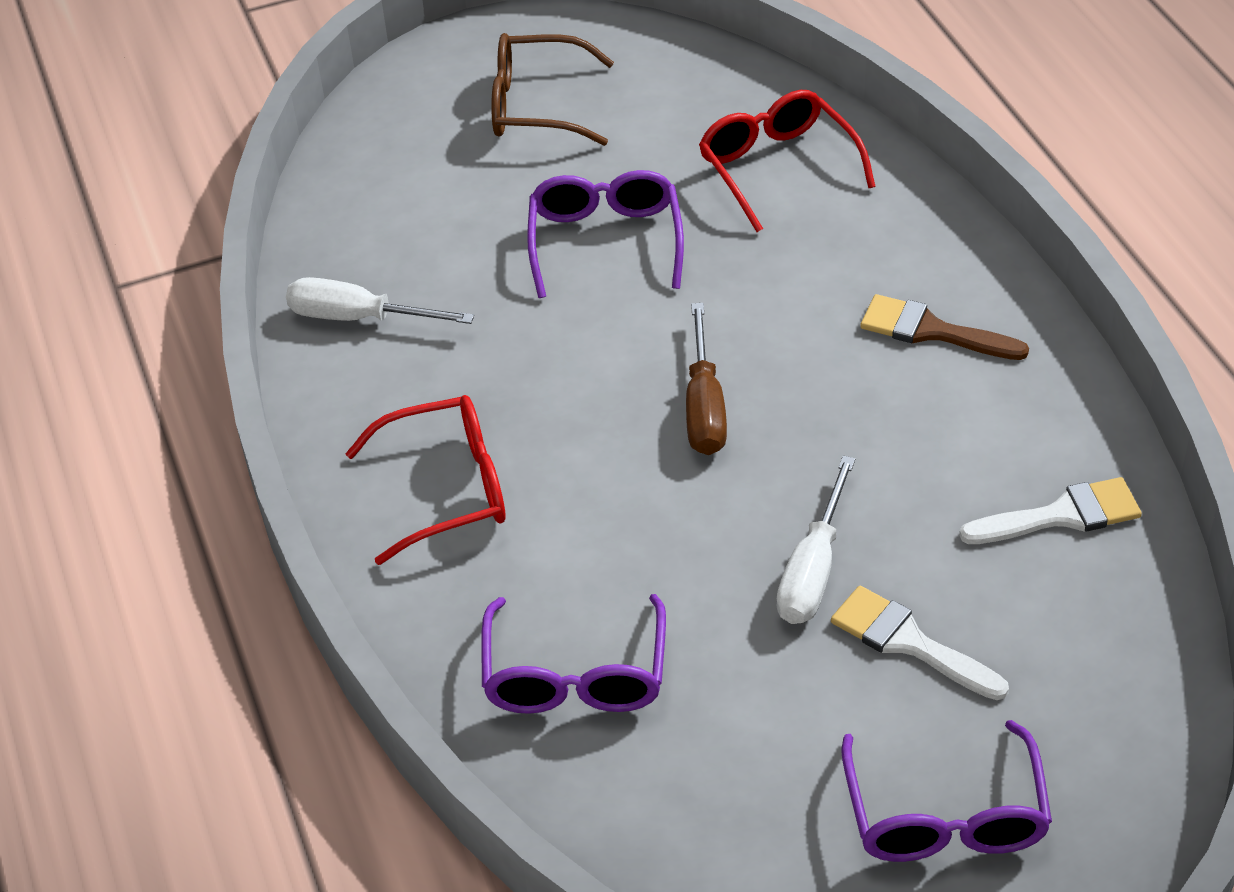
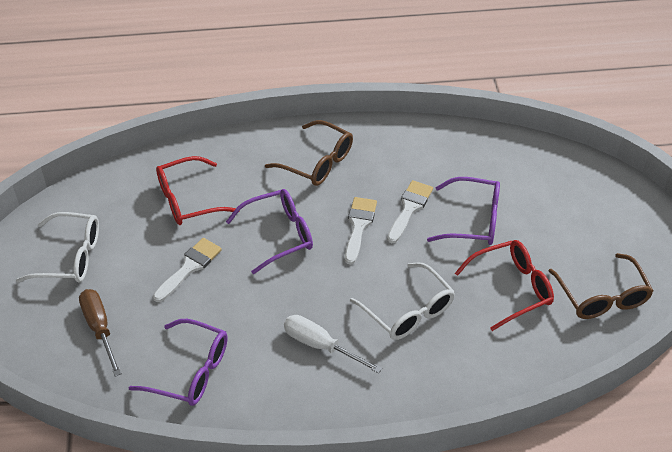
brown brush: [860,294,1029,360] = 1 -> none = 0
brown glasses: [491,33,614,146] = 1 -> [265,120,353,186] [549,253,653,319] = 2
white brush: [831,586,1009,700] [959,477,1142,544] = 2 -> [153,238,222,302] [345,197,377,265] [387,180,433,243] = 3
white glasses: none = 0 -> [16,212,99,282] [350,263,455,340] = 2
white screwdriver: [286,277,474,324] [776,456,855,624] = 2 -> [284,315,382,373] = 1

